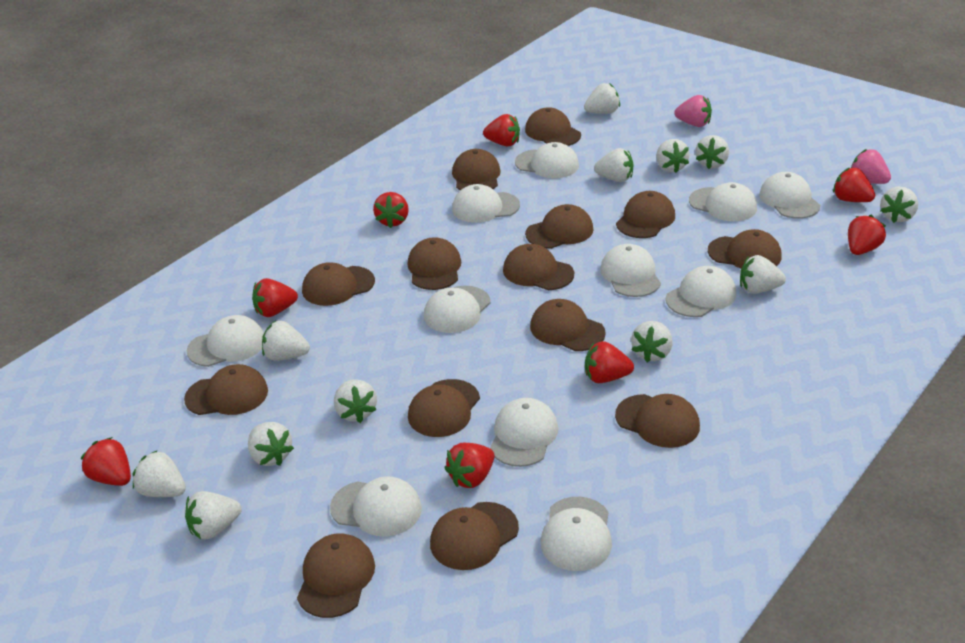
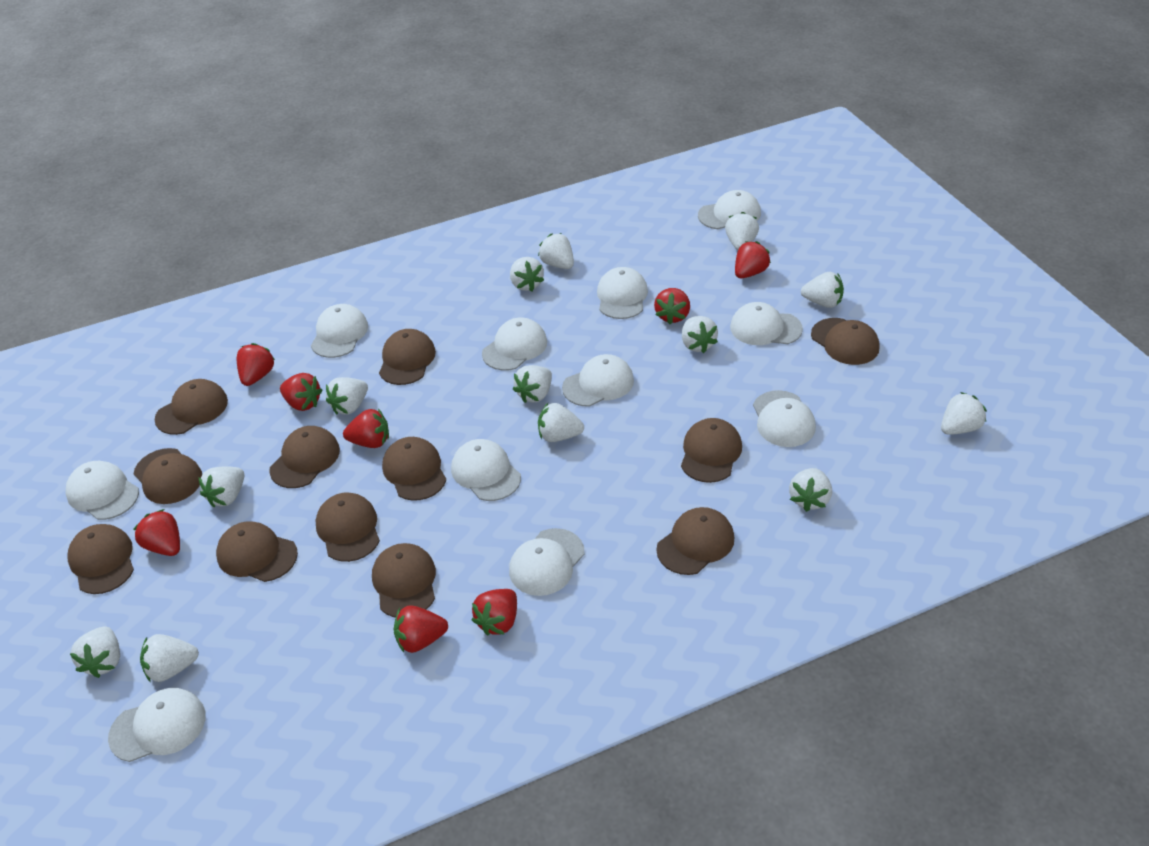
brown cap: [184,364,268,415] [297,533,375,618] [302,262,375,306] [407,237,461,290] [408,379,480,437] [430,502,519,570] [452,149,500,191] [503,244,574,290] [525,107,581,146] [525,204,593,249] [530,299,606,351] [615,394,700,448] [616,191,675,238] [708,229,781,269] = 14 -> [67,524,134,594] [134,448,202,504] [155,379,228,435] [216,522,298,582] [269,426,340,488] [315,493,380,562] [372,543,436,618] [379,329,436,385] [382,437,446,501] [656,507,734,575] [681,418,742,483] [811,318,879,365] = 12
pink strawberry: [674,95,712,127] [851,149,891,184] = 2 -> none = 0
white strawberry: [133,450,186,497] [185,491,242,540] [248,422,294,466] [262,321,310,361] [334,379,377,423] [584,83,620,114] [594,148,633,182] [631,321,672,363] [656,139,689,173] [695,135,729,169] [740,255,786,294] [880,187,918,223] = 12 -> [70,626,120,678] [140,634,199,682] [198,466,244,507] [326,377,368,415] [510,257,544,292] [513,365,552,403] [538,233,574,269] [538,403,584,442] [682,316,718,353] [725,212,759,250] [789,468,832,512] [801,272,844,308] [941,392,987,435] = 13

